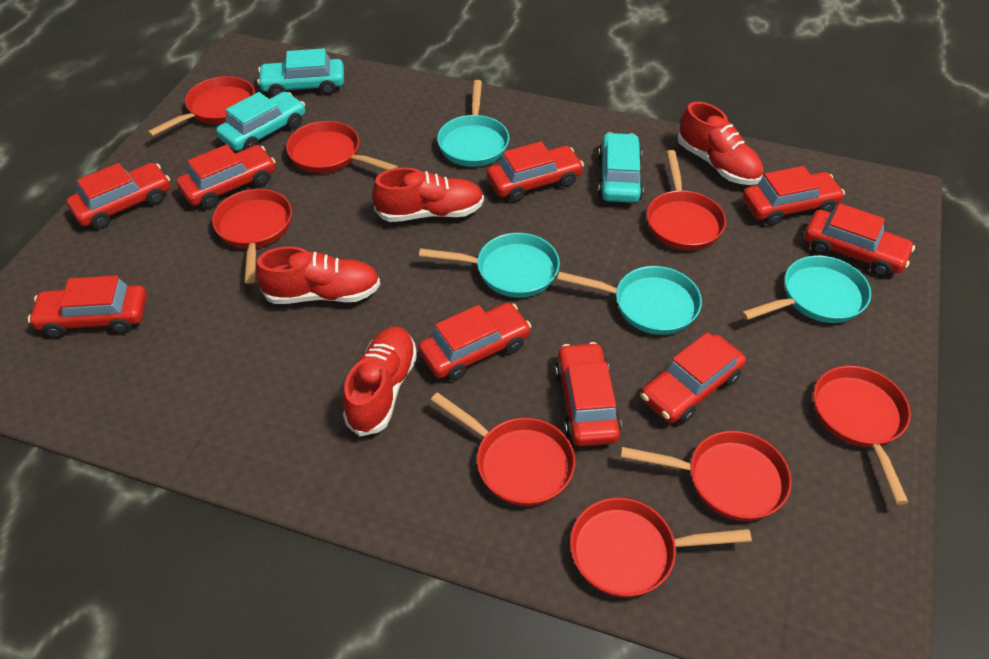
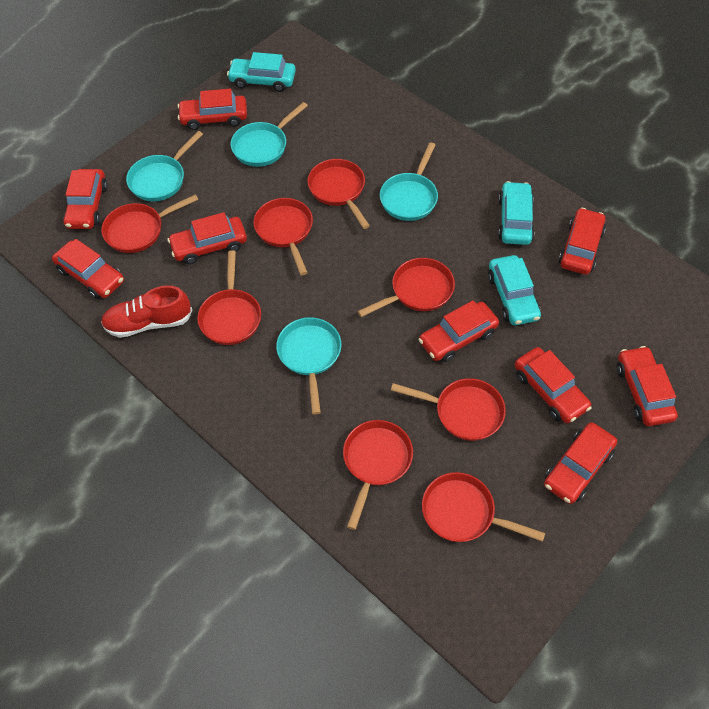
red shoe: [255,247,380,304] [343,327,417,436] [372,167,484,222] [677,102,763,185] = 4 -> [101,285,192,338] = 1

